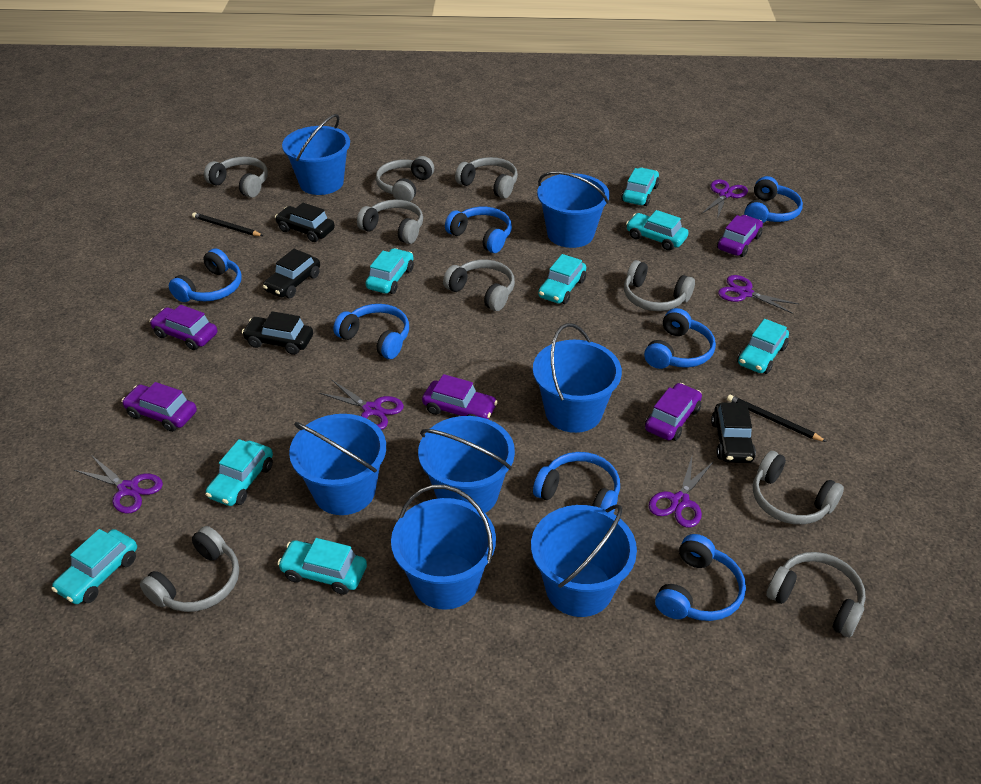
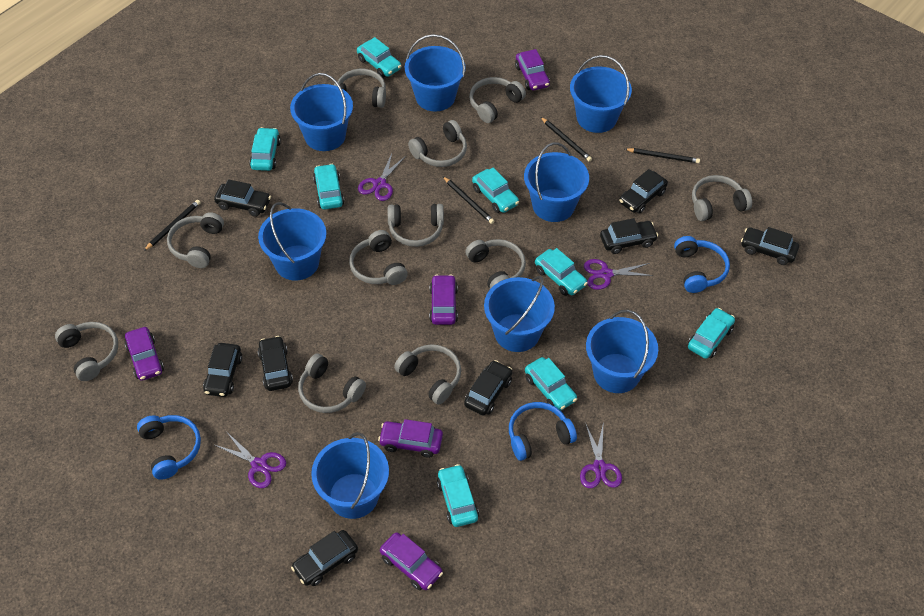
black car: [242,311,313,355] [263,249,320,298] [275,203,335,242] [711,403,756,463] = 4 -> [203,343,243,397] [214,179,271,217] [258,336,293,391] [291,530,358,586] [464,360,512,416] [600,218,658,254] [619,169,668,214] [741,227,799,265] = 8
black pencil: [192,212,263,236] [727,395,827,442] = 2 -> [144,200,201,251] [443,176,494,224] [541,117,592,162] [625,148,700,163] = 4
blue bucket: [282,114,350,195] [289,414,386,515] [391,485,496,610] [418,416,515,513] [531,504,637,617] [533,323,622,433] [537,171,610,248] = 7 -> [258,202,326,280] [290,73,353,151] [311,432,389,519] [405,34,466,111] [484,276,555,352] [524,142,589,222] [570,55,632,133] [586,310,658,393] = 8
blue headphones: [169,248,242,302] [333,304,409,359] [445,207,512,253] [533,452,620,513] [644,308,716,369] [655,534,746,621] [744,176,803,223] = 7 -> [137,415,201,480] [509,402,577,461] [674,236,730,293] = 3
grey headphones: [140,526,239,612] [204,157,268,198] [357,199,423,244] [376,156,434,202] [443,259,515,311] [455,157,518,199] [624,260,695,311] [753,451,844,525] [766,552,866,637] = 9 -> [55,322,118,381] [167,212,224,268] [298,353,366,413] [334,69,386,108] [349,230,408,285] [388,204,444,247] [394,344,461,405] [408,120,467,167] [465,239,526,289] [469,77,526,123] [692,175,752,221] = 11
purple scissors: [74,455,163,514] [319,380,404,430] [649,457,714,528] [701,179,748,219] [718,275,798,314] = 5 -> [215,432,286,488] [358,153,406,201] [580,425,622,488] [584,259,654,290] = 4

